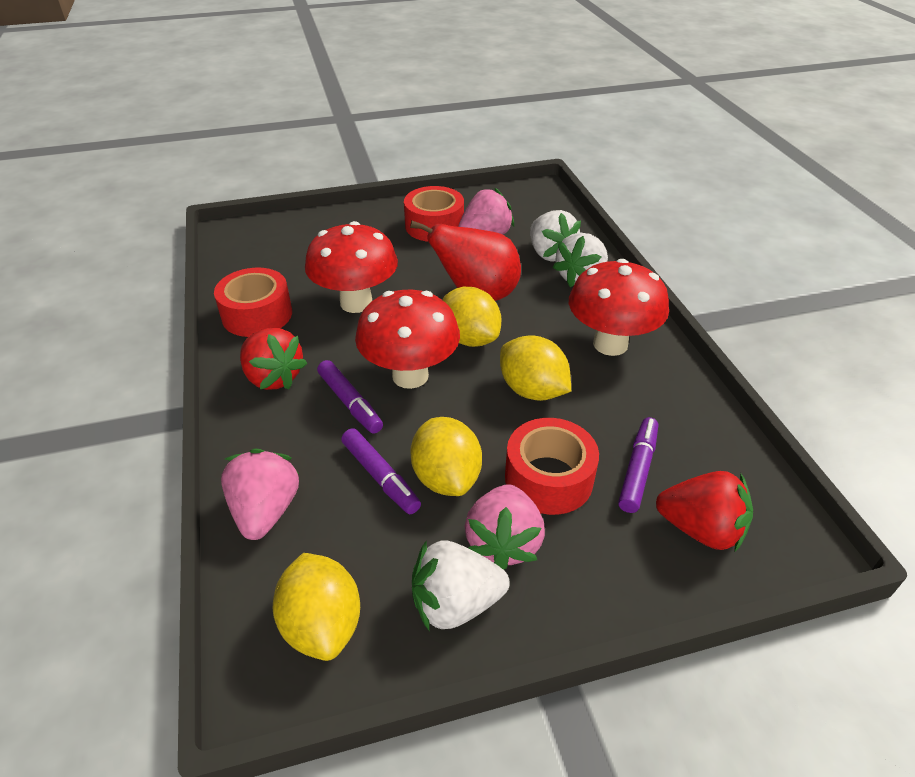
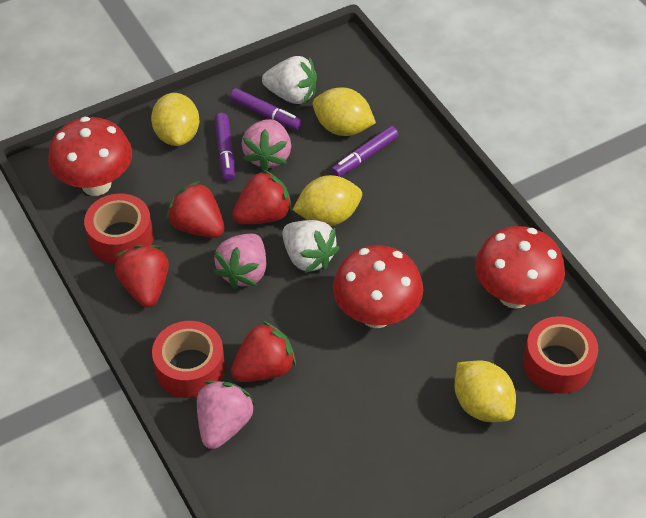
red pear: [410,221,521,301] = 1 -> none = 0
red strawberry: [240,328,307,390] [656,471,753,553] = 2 -> [115,245,169,307] [166,181,224,238] [231,321,296,382] [232,170,292,224] = 4
white strawberry: [412,540,509,632] [530,210,581,262] [553,232,608,287] = 3 -> [262,56,317,104] [282,220,339,273] = 2

